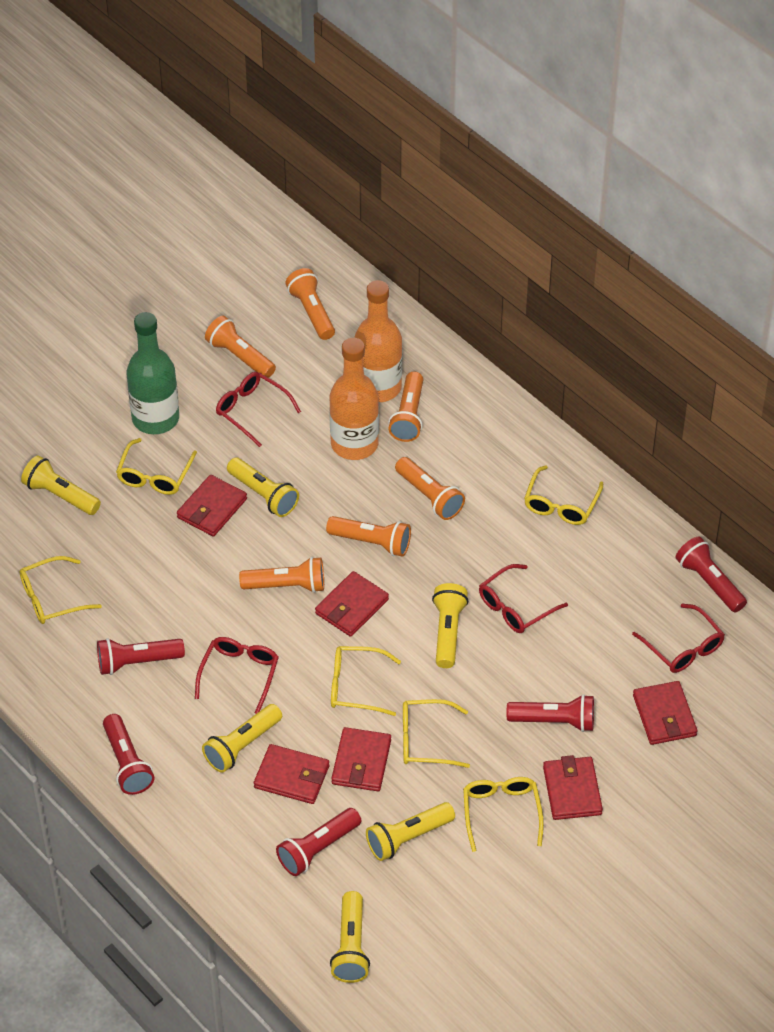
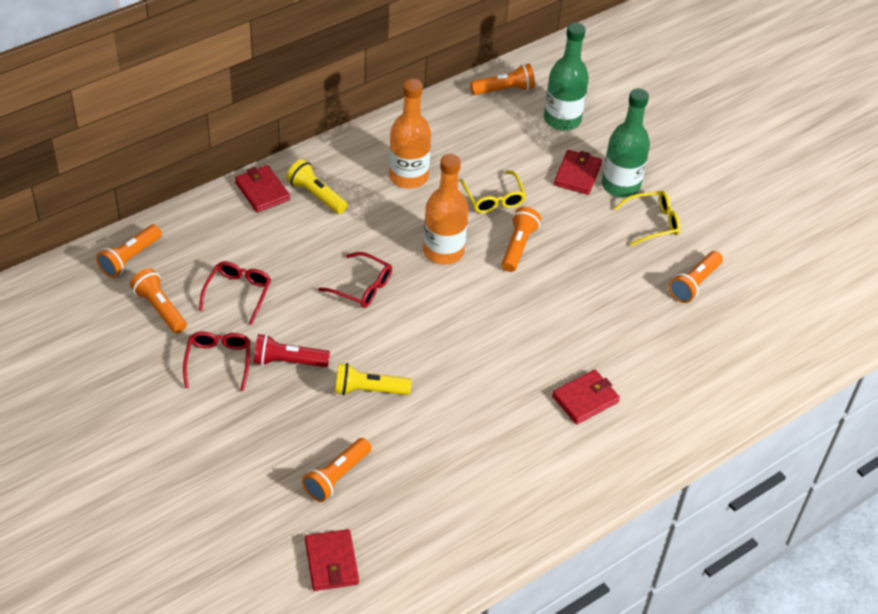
green bottle: [127,312,179,434] = 1 -> [544,23,589,131] [602,89,650,197] = 2
red flashlight: [97,638,185,675] [103,714,154,795] [276,808,361,876] [507,694,594,732] [675,536,747,612] = 5 -> [254,334,330,367] = 1
red glasses: [195,637,279,714] [216,372,301,447] [479,564,568,633] [632,603,725,673] = 4 -> [183,331,250,391] [199,261,271,325] [318,252,392,308] = 3
red wallet: [177,475,247,536] [254,744,329,804] [315,571,389,637] [331,727,391,791] [543,755,603,820] [633,681,697,745] = 6 -> [235,165,290,213] [305,529,359,591] [552,370,620,424] [554,150,602,195] = 4
yellow flashlight: [21,455,101,515] [202,704,282,773] [227,458,299,517] [330,891,370,983] [366,802,455,861] [432,583,469,668] = 6 -> [286,159,348,214] [335,363,412,395] = 2
yellow glasses: [20,556,102,624] [116,438,197,495] [331,646,401,716] [403,699,470,768] [463,777,544,852] [524,465,603,525] = 6 -> [460,170,526,213] [614,191,681,246] = 2

